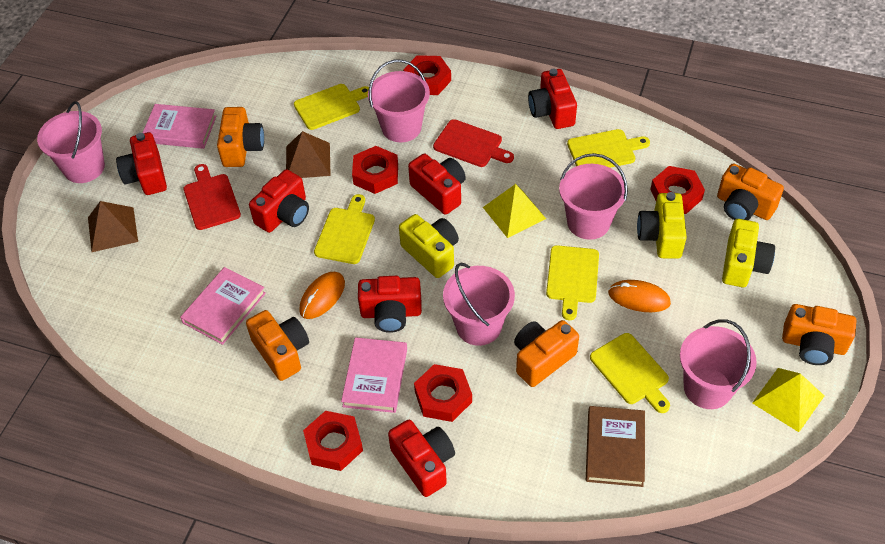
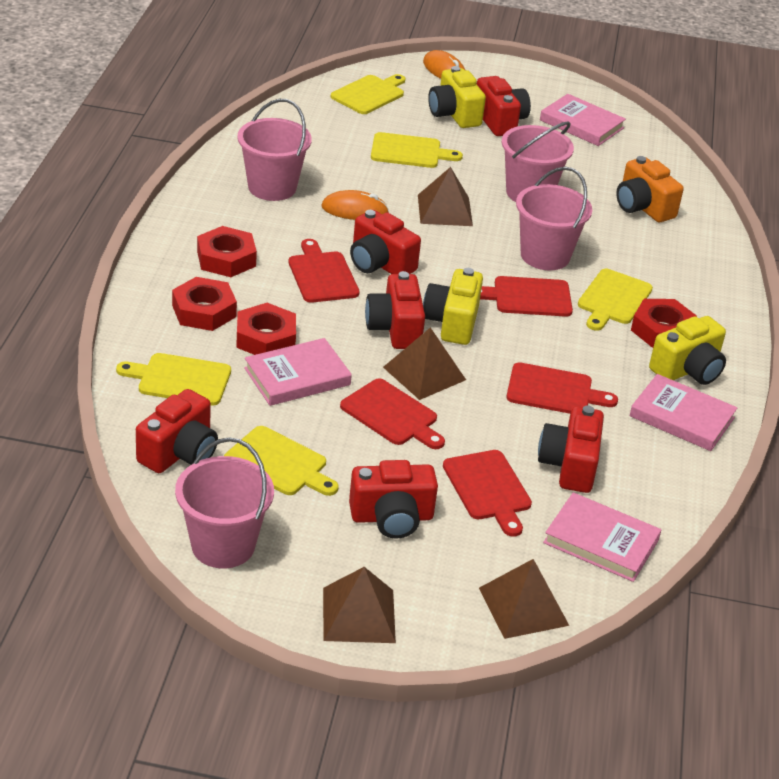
brown book: [586,406,645,487] = 1 -> none = 0
brown pyramid: [88,201,138,252] [286,131,331,178] = 2 -> [323,567,396,643] [383,327,466,400] [418,167,473,226] [479,559,569,639] = 4
orange camera: [217,107,264,167] [246,310,309,381] [514,320,579,387] [717,163,784,220] [782,304,856,365] = 5 -> [616,156,684,222] = 1
pink book: [143,104,216,149] [180,267,266,345] [341,337,407,413] = 3 -> [244,338,352,406] [540,94,626,146] [543,492,662,582] [629,374,737,451] = 4
pink bucket: [37,101,105,183] [368,60,430,142] [443,263,515,346] [559,153,628,240] [680,319,757,409] = 5 -> [175,437,274,568] [237,99,312,201] [502,121,574,202] [516,167,592,270] = 4
red cutting board: [184,164,241,230] [433,119,514,167] = 2 -> [289,239,360,303] [340,379,445,449] [443,450,532,537] [480,276,573,317] [506,362,618,414] = 5
red nut: [303,411,363,471] [352,146,398,194] [403,55,451,95] [414,364,472,422] [650,166,705,214] = 5 -> [172,277,237,331] [197,226,257,277] [236,303,296,355] [631,299,697,348] = 4
yellow pyramid: [483,184,546,238] [752,368,824,432] = 2 -> none = 0

